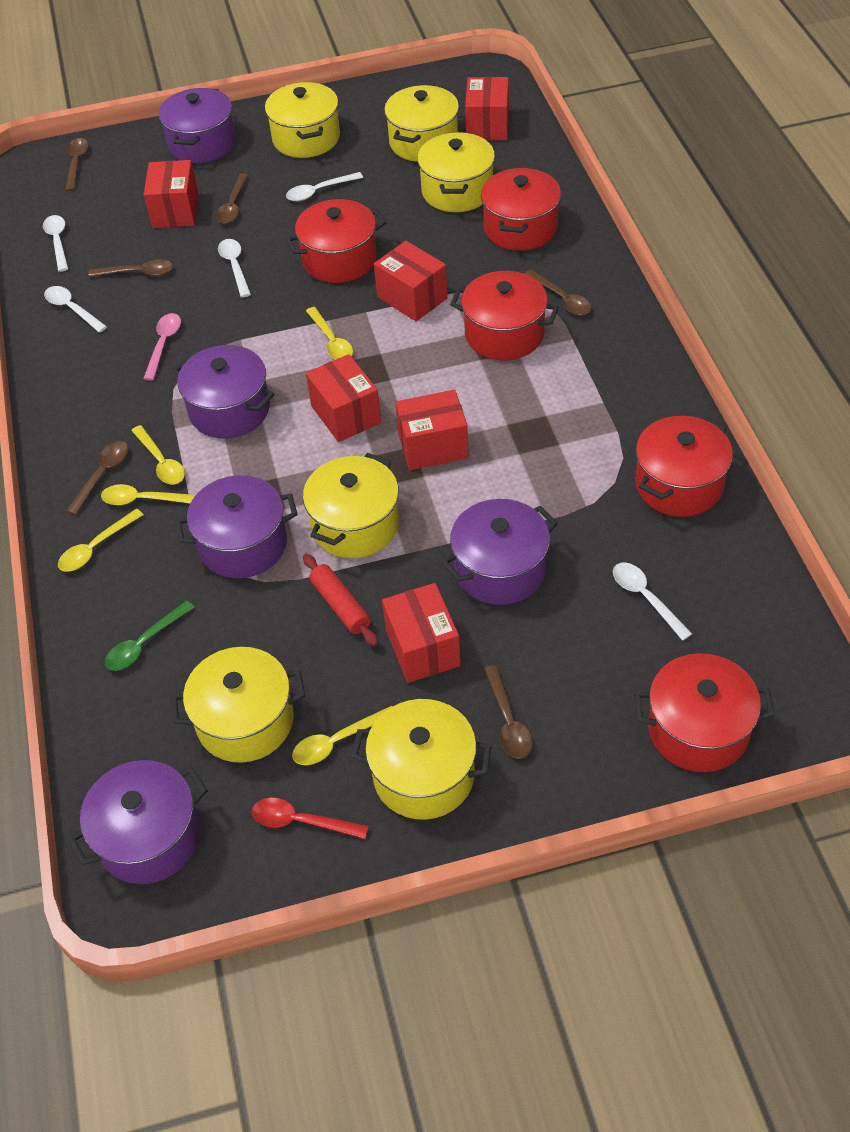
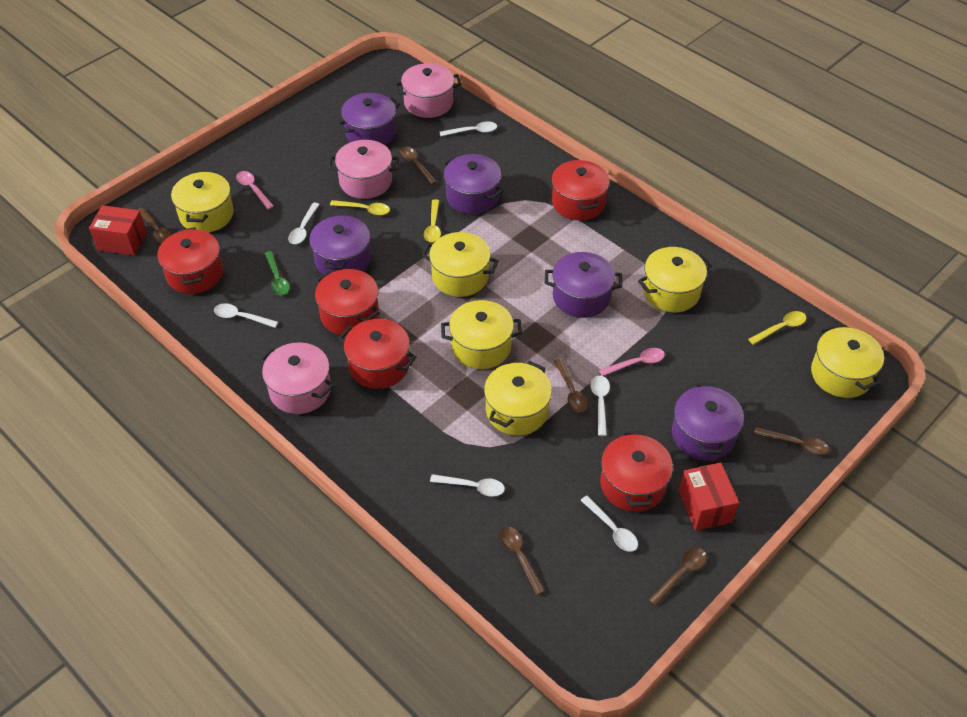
pink pot: none = 0 -> [260,342,334,414] [328,140,399,199] [394,63,461,118] = 3
pink spoon: [143,313,181,381] = 1 -> [236,171,274,209] [599,348,665,376] = 2
red box: [144,160,199,228] [306,354,381,442] [374,241,448,321] [382,583,461,683] [395,390,469,470] [465,77,509,141] = 6 -> [89,205,147,256] [679,462,739,531] = 2
red rolling pin: [303,554,378,646] = 1 -> none = 0
red spoon: [252,798,369,839] = 1 -> none = 0
white spoon: [43,215,68,272] [44,286,107,333] [218,239,251,297] [286,172,363,201] [613,563,692,641] = 5 -> [214,303,278,328] [288,203,320,244] [430,474,505,497] [440,121,497,137] [580,496,638,552] [591,375,610,436] = 6
yellow spoon: [58,509,143,572] [101,484,195,505] [131,425,185,484] [292,706,393,765] [306,307,353,359] = 5 -> [330,200,390,215] [424,199,441,242] [748,311,806,345] = 3

